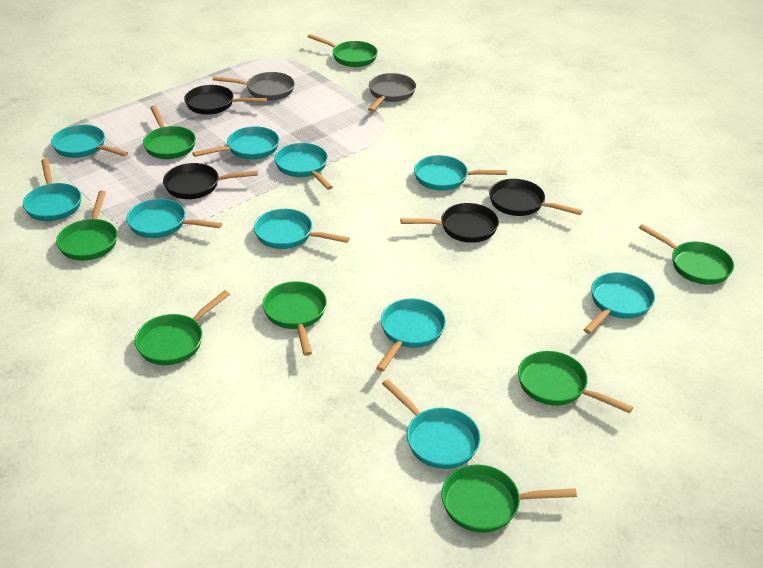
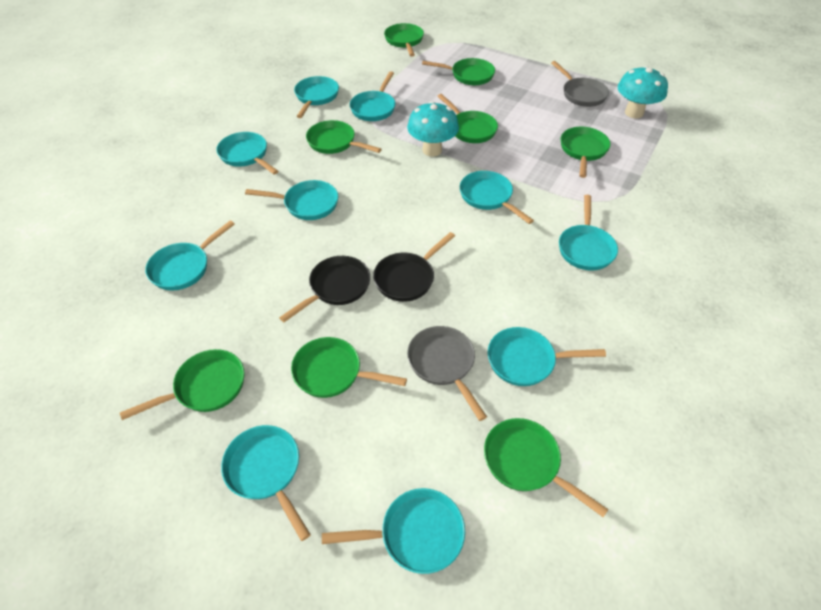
black pan: [163,163,258,199] [184,85,267,115] [400,203,499,243] [489,179,583,216] = 4 -> [279,256,370,322] [373,232,455,302] = 2
turquoise mushroom: none = 0 -> [407,101,459,157] [618,66,668,119] = 2

